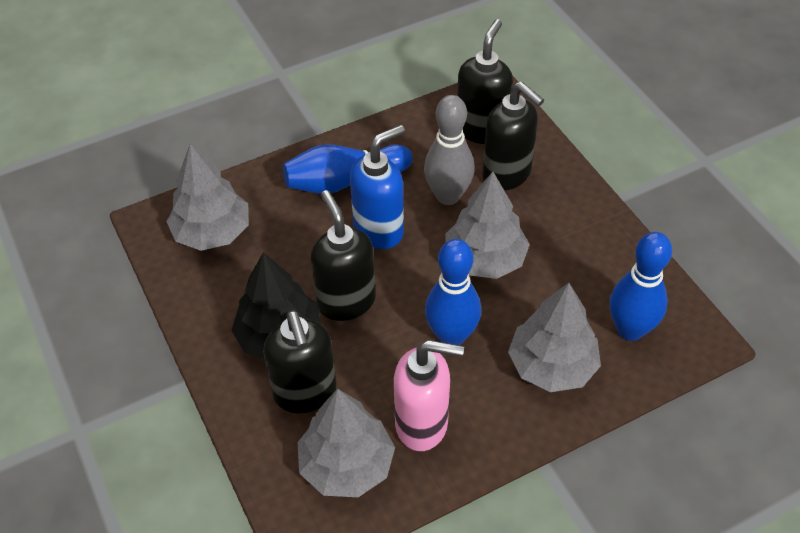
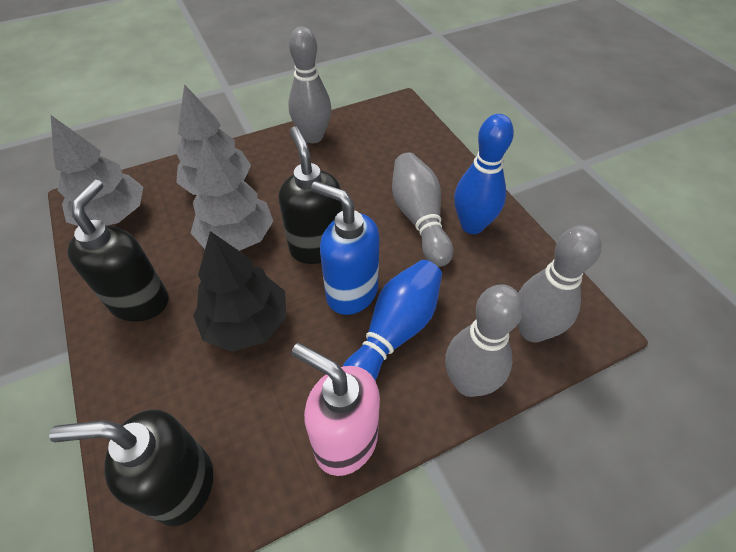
black soap dispenser: [263,310,337,414] [311,190,376,321] [457,19,513,144] [482,81,544,190] = 4 -> [49,409,213,526] [67,179,169,322] [278,126,342,264] = 3
blue bowling pin: [283,144,412,194] [425,239,481,345] [610,232,672,341] = 3 -> [342,260,442,381] [454,114,514,234] = 2
grey bowling pin: [424,95,475,205] = 1 -> [288,27,331,143] [392,152,453,267] [445,284,523,397] [518,225,602,342] = 4
grey tree: [166,144,249,251] [298,389,395,497] [445,172,530,279] [508,283,601,392] = 4 -> [51,115,143,226] [176,84,251,195] [191,138,273,251] = 3

